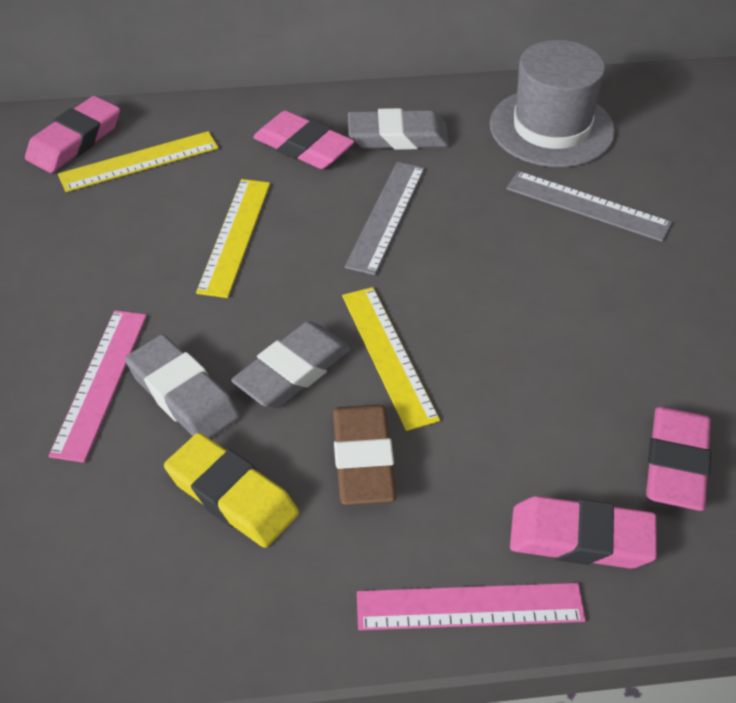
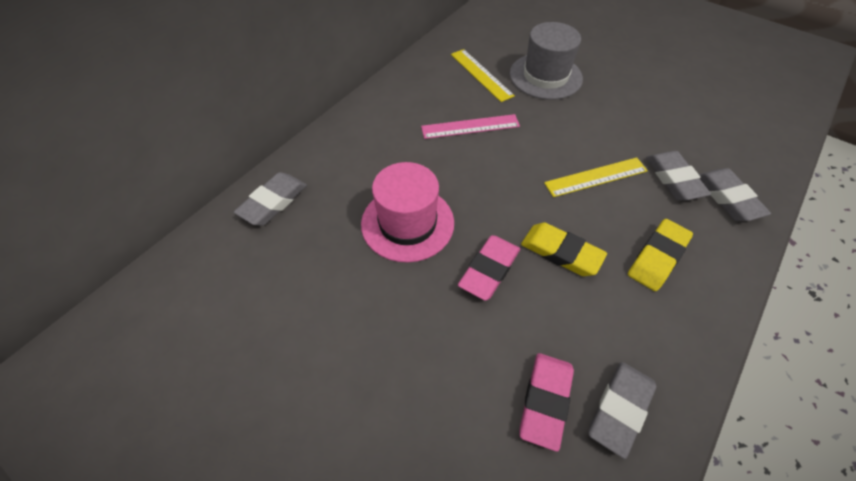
brown eraser: [333,405,397,505] = 1 -> none = 0
grey eraser: [125,334,239,439] [231,321,351,409] [348,108,449,150] = 3 -> [234,172,307,226] [588,362,656,459] [646,151,711,201] [699,168,771,221] = 4
grey ruler: [345,162,425,275] [506,171,672,242] = 2 -> none = 0
pink eraser: [25,96,120,173] [253,111,355,169] [510,496,657,569] [646,407,711,511] = 4 -> [458,235,520,301] [519,353,574,452] = 2
pink hat: none = 0 -> [361,162,454,263] = 1
pink ruler: [49,310,147,463] [357,583,586,630] = 2 -> [421,114,520,139] = 1
yellow eraser: [164,433,299,548] = 1 -> [521,223,607,276] [628,219,693,291] = 2
yellow ruler: [58,131,219,192] [196,179,270,298] [342,287,440,431] = 3 -> [451,49,515,102] [544,157,648,197] = 2

